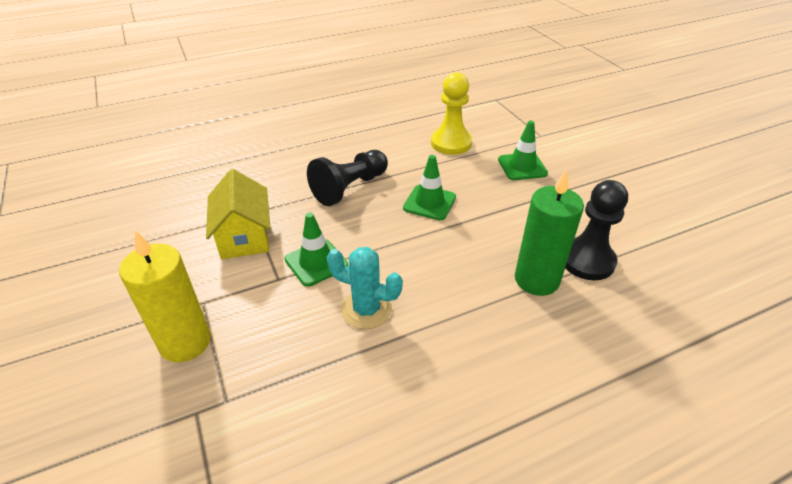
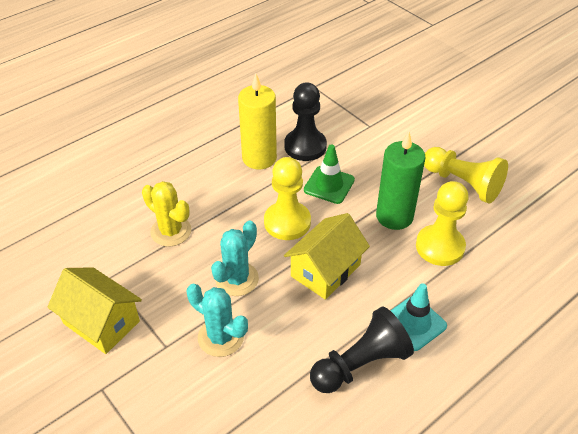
green traffic cone: [285,212,348,287] [403,155,456,220] [498,121,548,180] = 3 -> [304,144,355,204] = 1
turquoise cactus: [327,247,403,329] = 1 -> [187,284,248,357] [211,221,259,296] = 2
turquoise traffic cone: none = 0 -> [390,283,447,351] = 1
yellow cactus: none = 0 -> [142,181,191,246] = 1
yellow house: [206,169,271,259] = 1 -> [47,267,142,354] [284,213,370,300] = 2
yellow pawn: [431,72,472,155] = 1 -> [264,157,311,240] [416,181,469,266] [424,147,508,203] = 3

